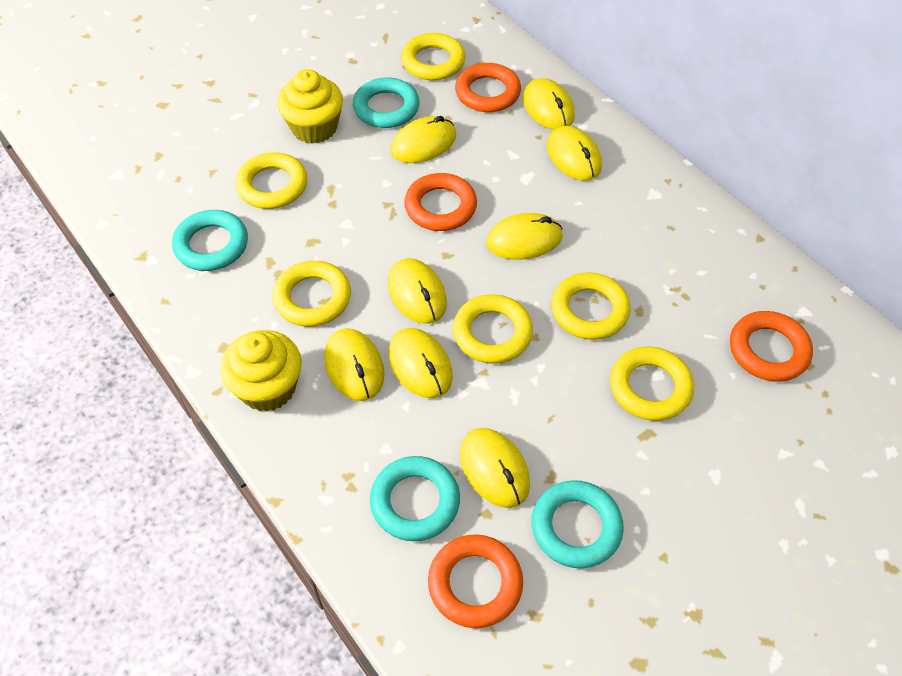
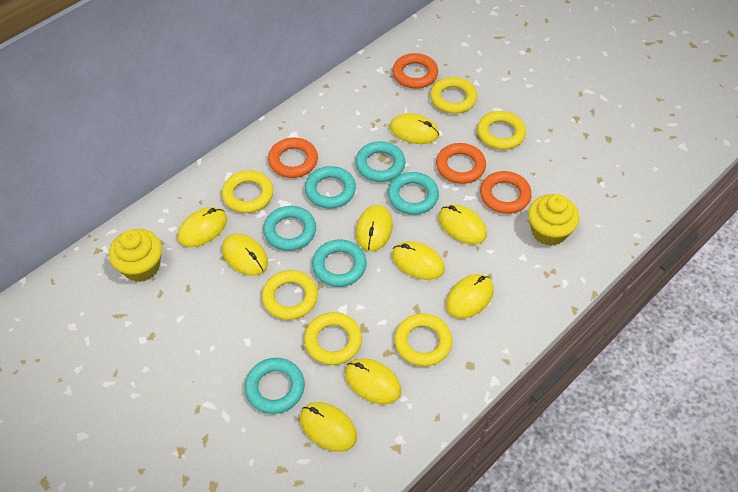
turquoise ring: [172,210,248,271] [353,77,420,128] [370,456,460,541] [531,480,624,568] = 4 -> [245,358,305,414] [263,206,316,251] [305,166,356,209] [312,239,367,287] [355,141,405,182] [388,172,439,215] = 6
yellow mouse: [324,328,385,401] [388,258,447,324] [389,328,453,398] [391,116,456,163] [460,428,530,508] [486,213,563,260] [523,78,575,130] [547,126,602,181] = 8 -> [178,207,227,247] [222,234,268,276] [300,402,357,452] [345,358,401,404] [356,205,393,251] [390,113,439,144] [392,241,445,280] [438,204,487,244] [446,274,494,319] = 9

